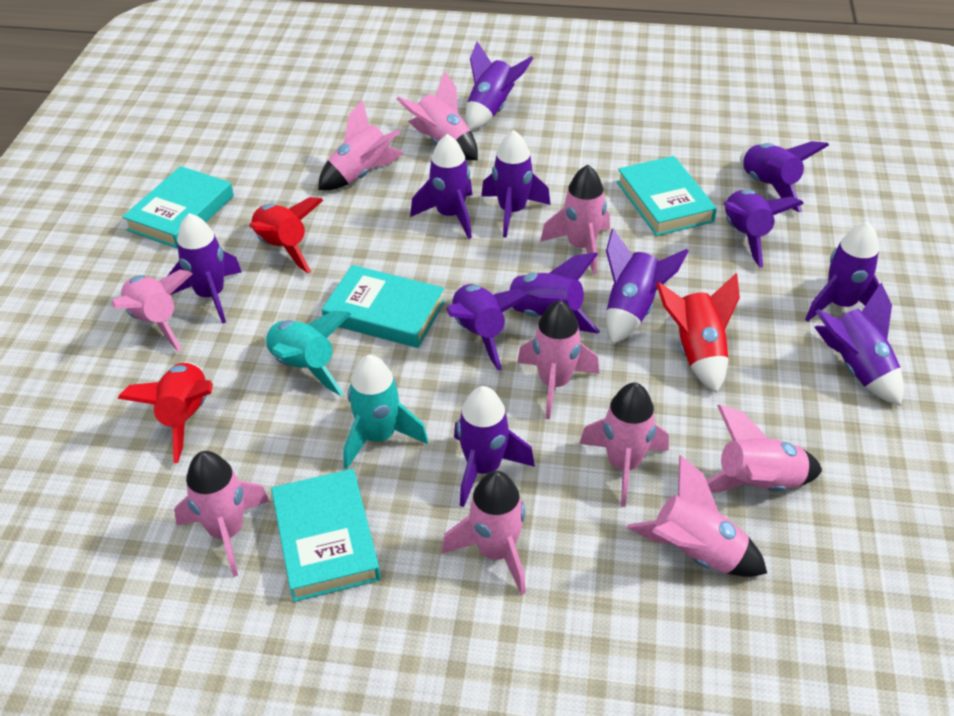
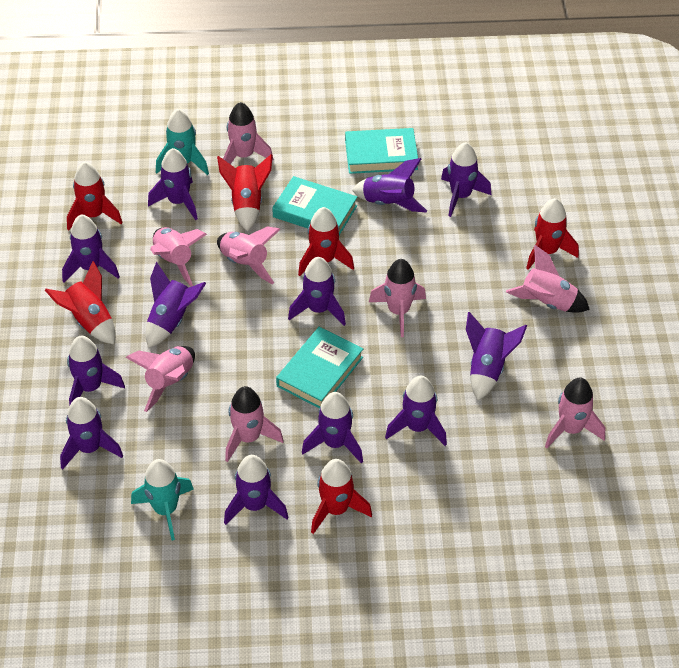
pink rocket: [112,270,192,352] [174,451,270,577] [318,100,404,190] [397,71,478,160] [442,471,526,595] [517,300,599,420] [540,165,610,274] [579,383,669,507] [627,455,767,577] [706,405,822,493] = 10 -> [125,346,195,412] [150,227,207,286] [217,226,281,284] [223,102,273,164] [225,386,284,462] [369,259,426,337] [506,245,590,313] [545,378,605,448] = 8
red rocket: [118,362,213,463] [249,197,323,273] [656,273,740,393] = 3 -> [45,261,116,344] [67,162,123,231] [217,154,273,232] [298,207,354,276] [311,459,372,534] [526,198,579,270] = 6
turquoise book: [122,166,234,249] [271,469,381,602] [322,265,445,348] [617,156,717,236] = 4 -> [272,176,357,235] [276,327,363,408] [345,128,418,174] = 3

